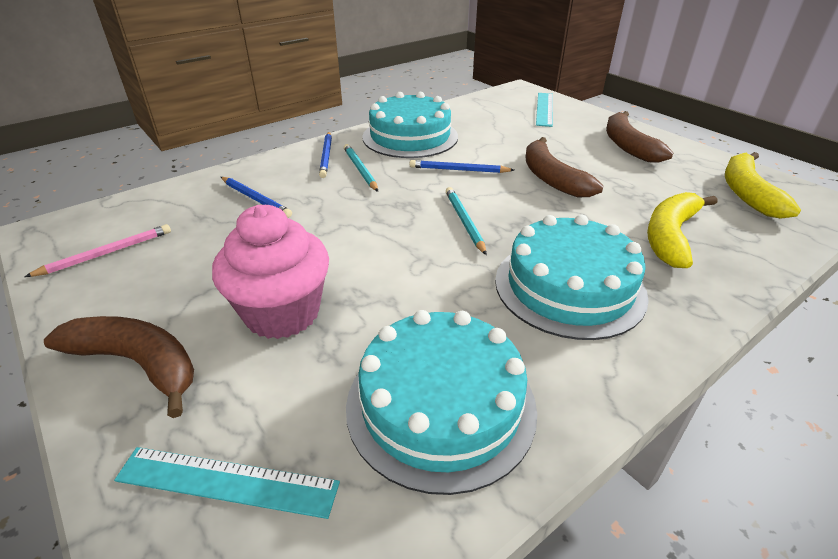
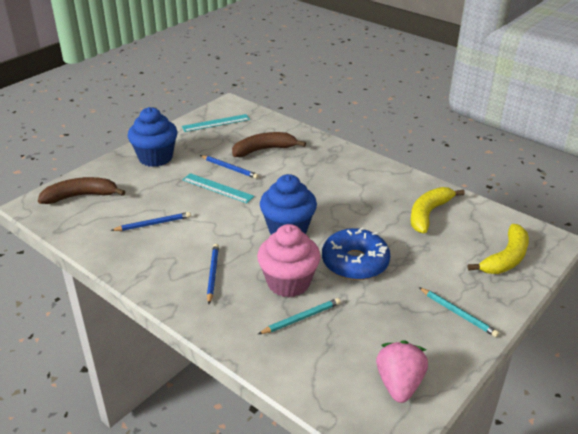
blue cupcake: none = 0 -> [128,107,178,167] [260,174,317,235] = 2
blue donut: none = 0 -> [322,228,390,280] = 1
brown banana: [44,316,194,418] [525,137,603,197] [606,111,673,163] = 3 -> [38,177,125,204] [232,132,306,157] = 2
pink pencil: [24,224,171,277] = 1 -> none = 0
pink strawberry: none = 0 -> [376,340,428,403] = 1
turquoise cake: [346,310,537,495] [362,92,458,158] [495,215,649,340] = 3 -> none = 0

